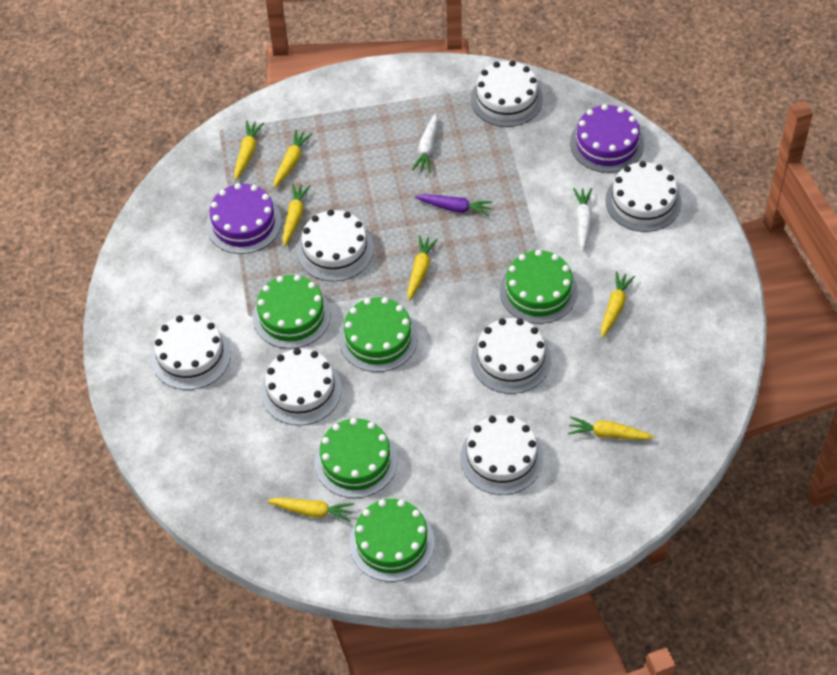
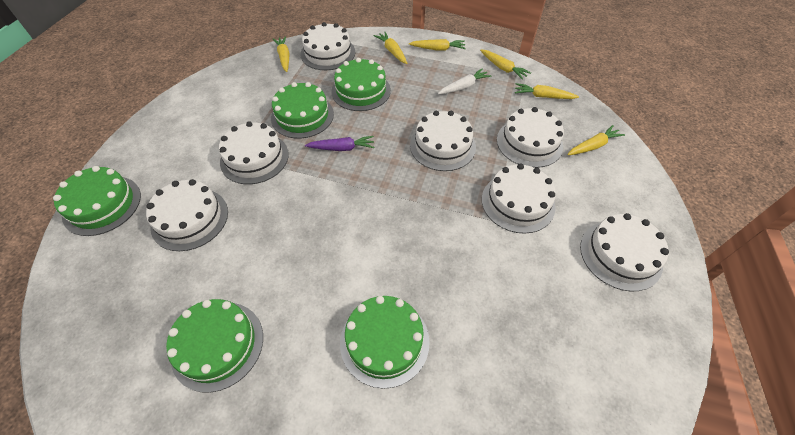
purple cake: [206,183,282,254] [570,104,644,173] = 2 -> none = 0
white carrot: [412,113,438,173] [573,188,592,252] = 2 -> [438,68,491,94] = 1
yellow carrot: [234,120,264,180] [267,498,354,522] [274,129,312,188] [283,183,310,246] [407,235,438,301] [568,416,654,440] [601,271,635,338] = 7 -> [273,36,290,72] [374,32,407,64] [409,39,466,51] [480,50,531,80] [515,83,579,99] [567,125,625,155] = 6

